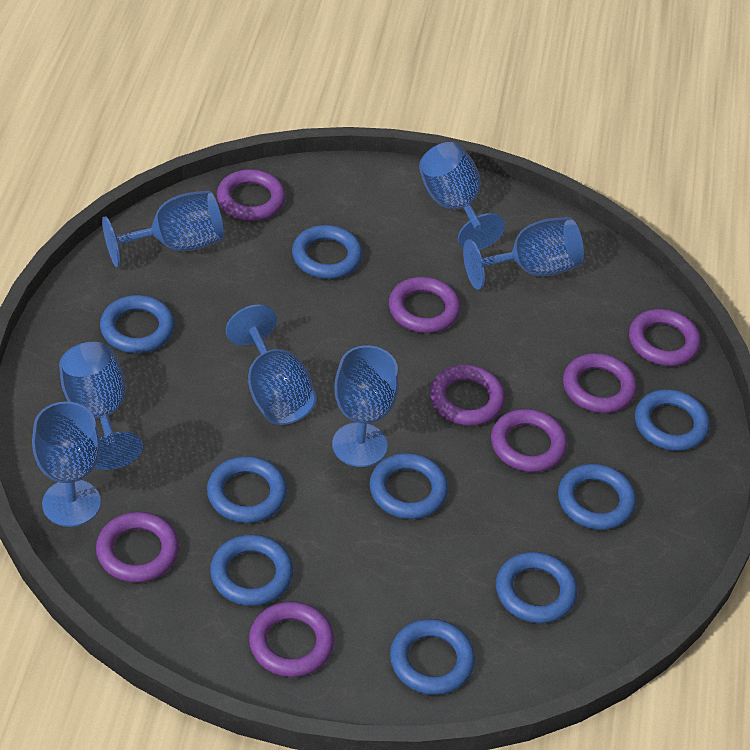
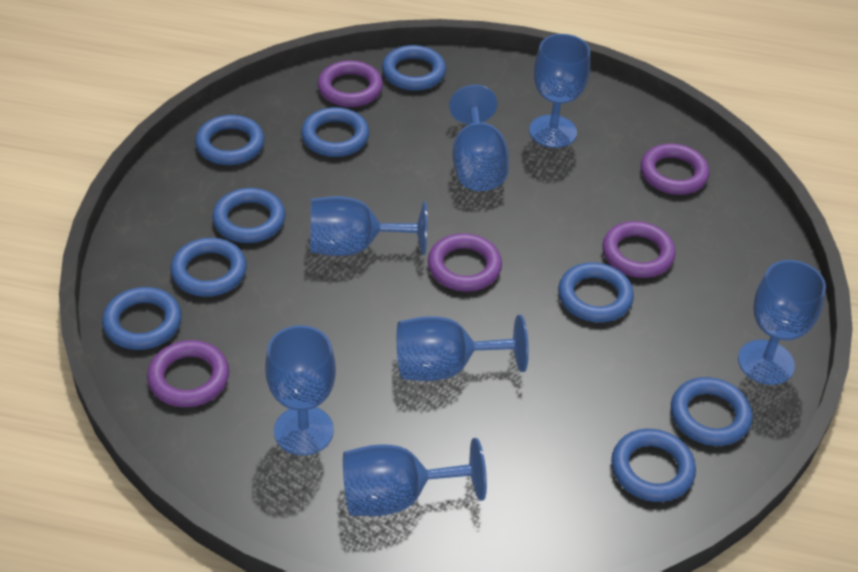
purple ring: [96,512,179,583] [217,169,286,221] [249,602,334,677] [389,277,460,333] [430,365,505,426] [491,409,567,472] [563,353,637,413] [629,309,701,366] = 8 -> [147,340,229,407] [318,60,383,107] [428,233,502,291] [602,221,676,278] [640,143,709,195] = 5

